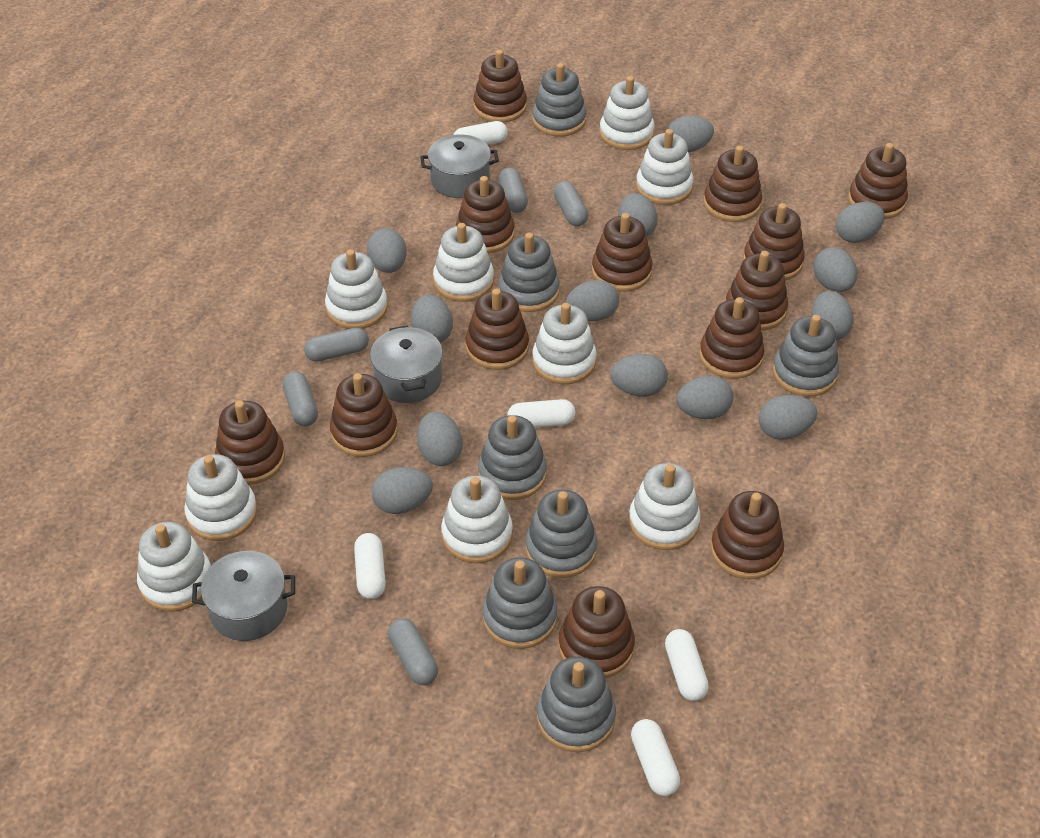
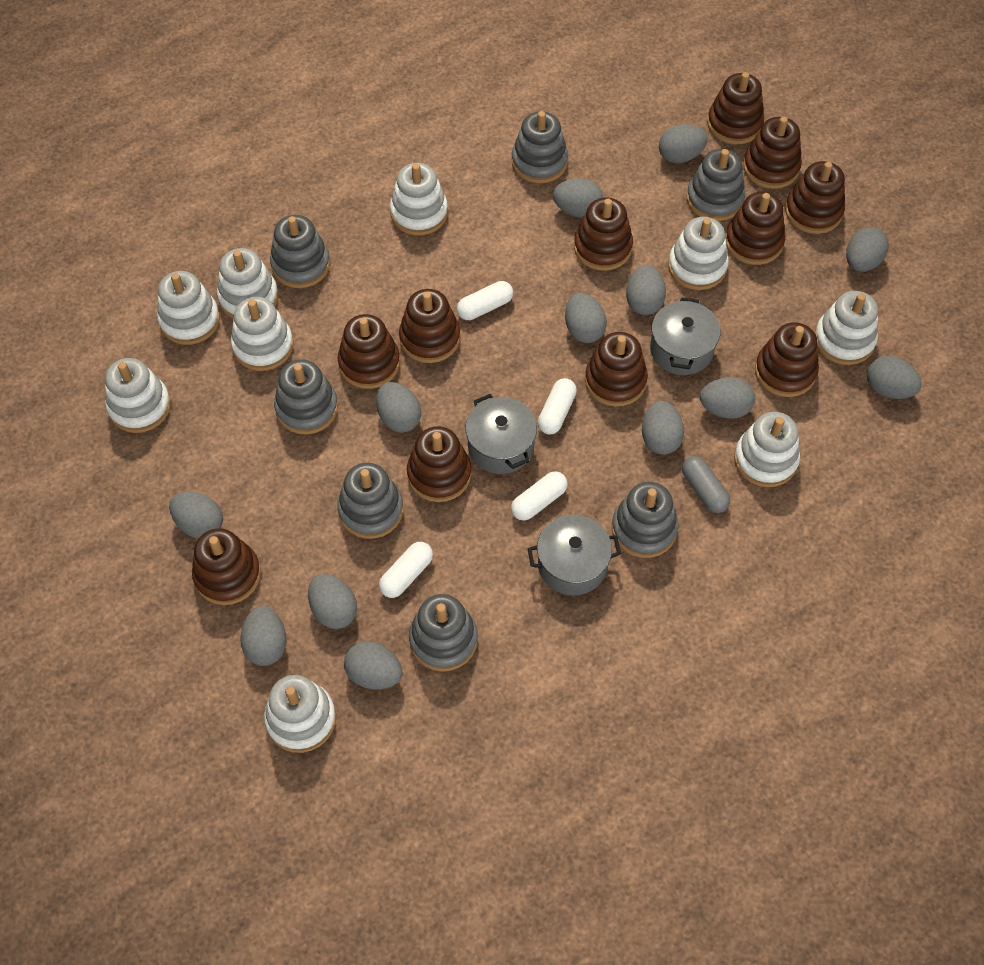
brown stacking toy: [215,401,285,485] [330,373,398,457] [456,176,515,253] [466,289,529,370] [473,50,527,123] [558,586,635,678] [592,213,653,292] [699,297,765,379] [704,146,762,222] [711,491,784,579] [726,251,788,331] [743,203,805,281] [848,143,908,219] = 13 -> [192,528,261,605] [338,314,400,389] [399,289,460,363] [407,426,471,502] [574,197,633,271] [585,332,648,407] [707,72,764,144] [725,192,785,265] [743,117,802,189] [755,322,819,397] [785,161,845,234] = 11
grey capsule: [283,372,318,426] [304,328,369,362] [388,618,438,685] [499,168,528,213] [554,181,589,226] = 5 -> [682,456,730,513] = 1
white capsule: [354,533,386,599] [453,121,508,145] [507,399,575,427] [631,719,680,796] [665,629,709,701] = 5 -> [379,542,433,598] [457,281,513,320] [511,471,568,521] [538,378,577,435] = 4

